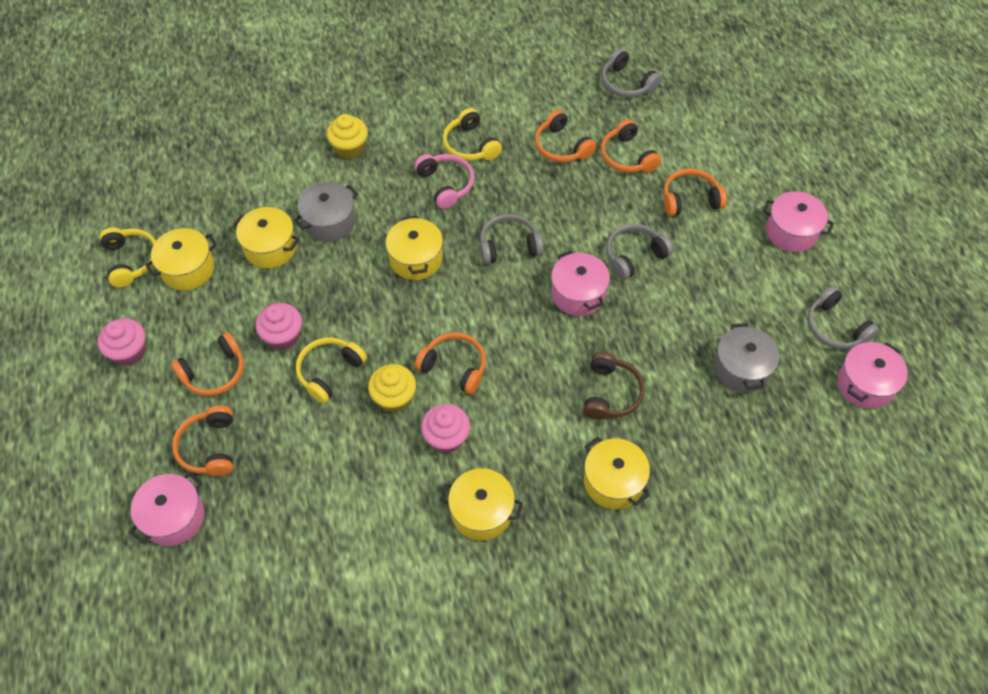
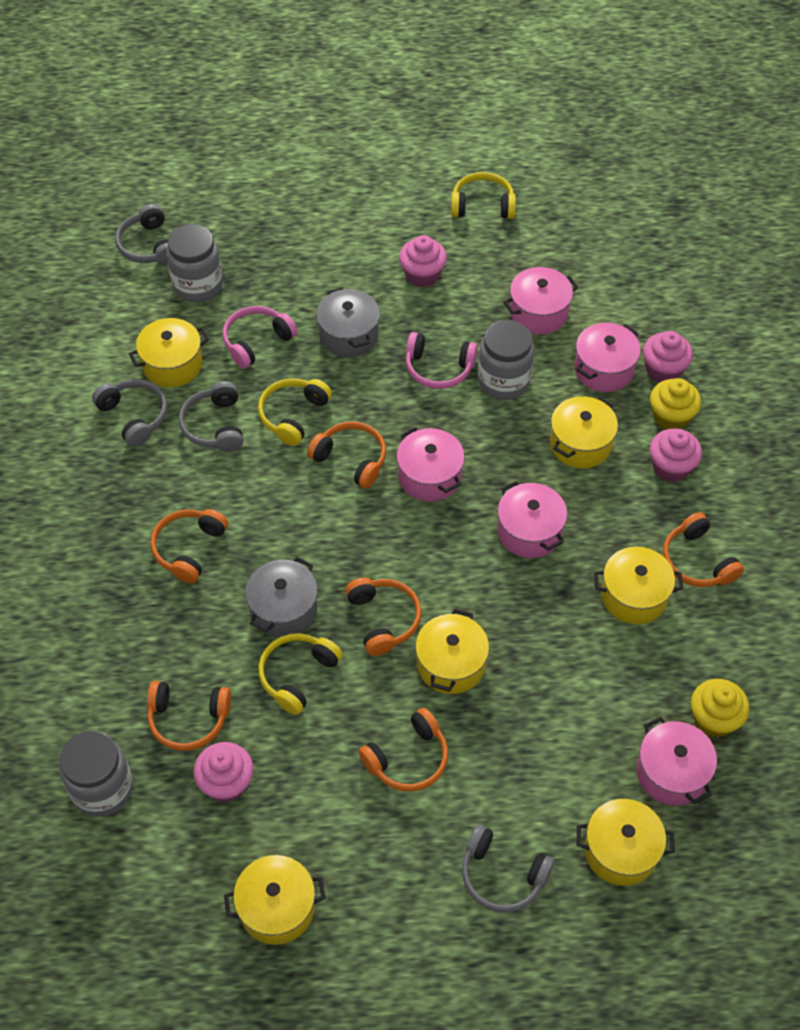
brown headphones: [583,352,645,420] = 1 -> none = 0
grey jar: none = 0 -> [59,731,133,817] [166,224,223,302] [478,320,534,400] = 3
pink cupcake: [97,318,146,366] [255,303,302,350] [421,404,470,453] = 3 -> [193,742,254,802] [399,235,447,287] [643,331,693,383] [650,428,702,482] = 4
pink headphones: [414,154,474,209] = 1 -> [223,306,297,369] [406,332,478,389] = 2
pink pot: [129,472,205,546] [551,251,610,316] [763,191,834,252] [837,342,908,409] = 4 -> [397,427,465,502] [497,481,567,558] [503,267,578,334] [574,323,641,392] [636,717,717,805] = 5
yellow pot: [145,228,217,290] [232,207,300,268] [385,216,443,280] [440,468,523,541] [584,437,650,509] = 5 -> [129,318,209,387] [224,855,326,945] [415,609,489,694] [550,396,618,468] [577,799,675,886] [594,547,683,624] = 6

